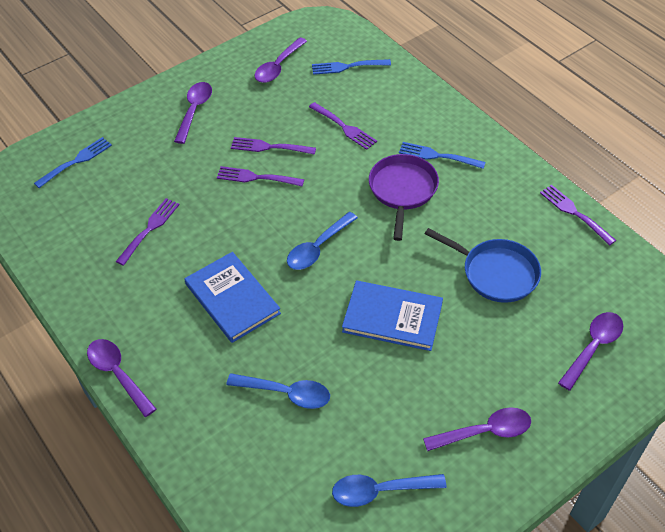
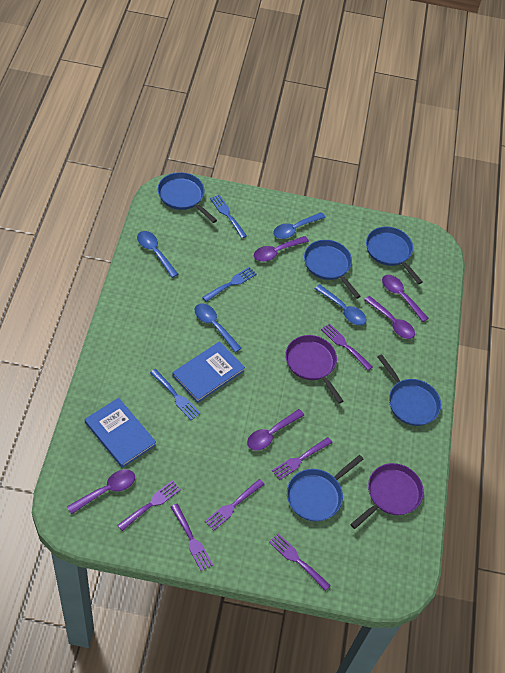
blue pan: [425,228,541,303] = 1 -> [158,172,217,223] [287,455,363,521] [304,240,361,299] [366,227,423,284] [378,354,441,426] = 5
blue spoon: [226,373,330,409] [287,212,358,270] [332,474,447,507] = 3 -> [137,231,178,278] [195,303,242,353] [273,212,326,239] [315,284,367,325] = 4
purple fork: [116,198,180,266] [217,166,304,186] [231,137,316,155] [309,102,377,150] [540,185,616,246] = 5 -> [117,480,181,531] [171,504,213,571] [205,479,265,531] [269,533,331,591] [272,437,333,480] [321,323,373,370] = 6
purple pan: [369,154,439,241] = 1 -> [285,335,343,404] [350,463,424,529] = 2

